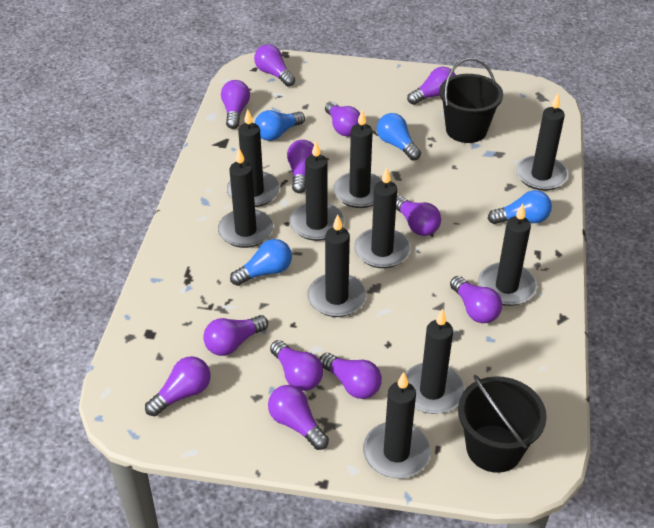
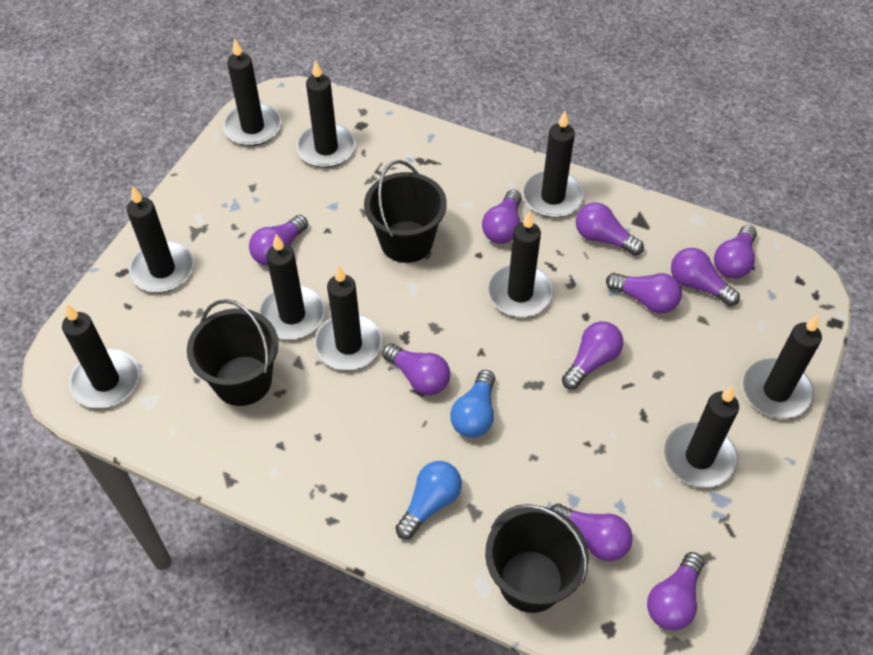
black bucket: [439,58,503,143] [458,375,547,473] = 2 -> [187,299,279,406] [364,160,447,263] [485,504,588,613] = 3
blue light bulb: [230,239,292,286] [255,110,305,141] [377,113,421,161] [488,190,552,224] = 4 -> [395,461,462,539] [450,370,495,438] = 2
purple light bulb: [145,356,210,416] [203,315,268,356] [221,80,250,129] [254,44,295,86] [268,385,329,450] [270,340,323,391] [287,140,314,193] [319,353,382,399] [325,101,360,136] [396,196,441,236] [407,67,456,105] [450,276,502,323] = 12 -> [249,215,308,266] [382,343,450,395] [482,189,522,244] [551,504,633,561] [562,321,623,389] [576,202,644,256] [606,273,682,314] [647,552,704,631] [671,248,740,306] [714,225,757,279] = 10

